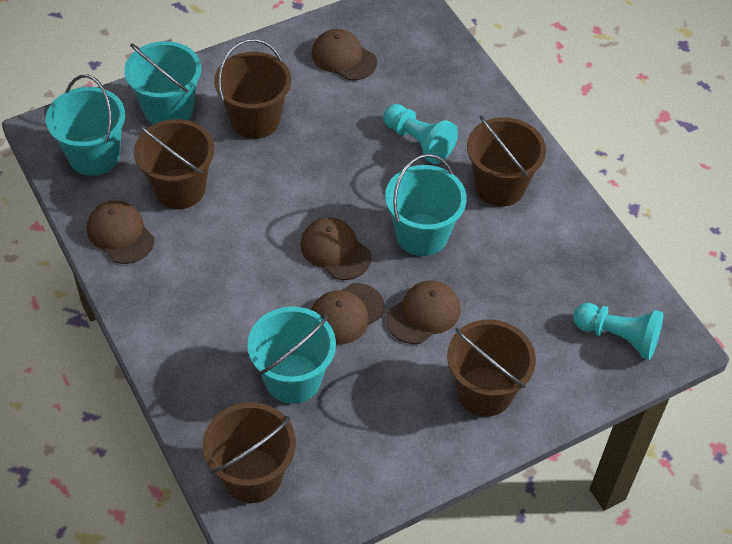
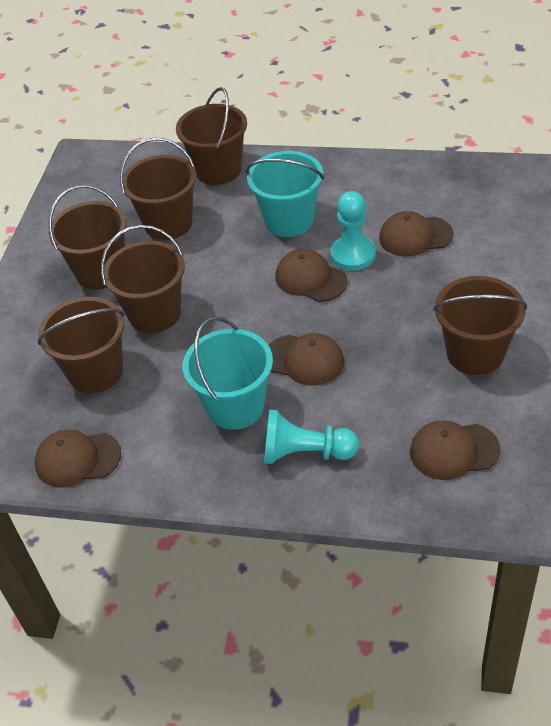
brown bucket: [134,119,215,209] [203,402,296,503] [214,39,291,139] [447,319,536,417] [467,116,546,206] = 5 -> [38,297,125,393] [48,185,127,289] [101,225,185,333] [120,137,197,240] [176,87,247,185] [433,276,527,375] = 6
turquoise bucket: [46,74,125,176] [124,41,201,124] [247,307,336,404] [385,154,467,256] = 4 -> [183,317,273,430] [246,151,324,237] = 2

